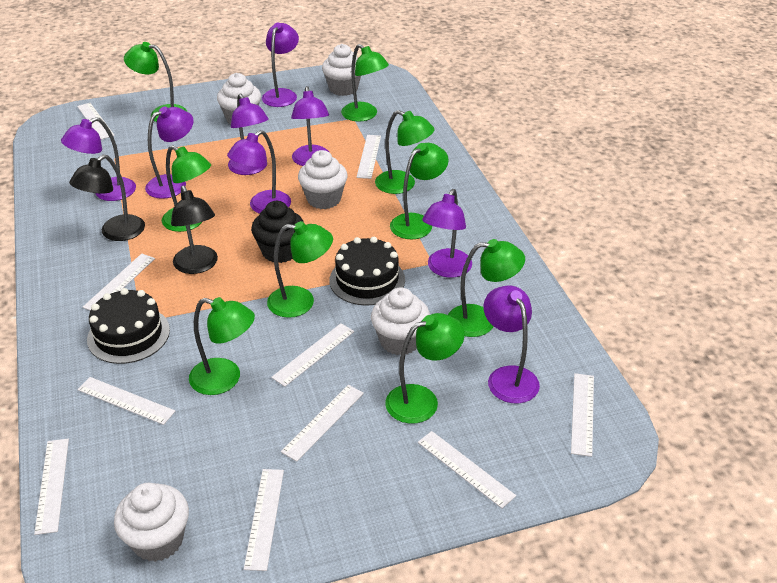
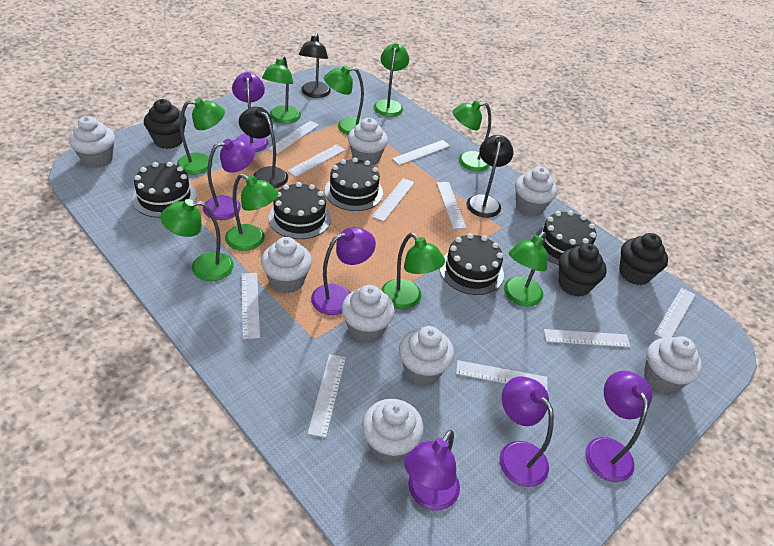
black cake: [87,288,170,364] [330,237,405,305] = 2 -> [132,162,197,218] [269,182,331,239] [325,158,383,211] [439,233,504,295] [535,211,596,265] = 5
black cupcake: [251,201,304,263] = 1 -> [144,99,186,149] [559,243,607,297] [619,233,668,285] = 3
black lamp: [69,155,145,241] [171,185,218,274] = 2 -> [239,107,288,188] [299,33,331,98] [467,135,514,218] = 3
purple lamp: [61,117,136,201] [145,106,194,199] [227,130,291,214] [228,94,269,175] [262,23,299,107] [291,86,330,166] [422,189,472,278] [483,285,540,403] = 8 -> [203,139,255,220] [232,72,269,152] [311,227,376,315] [404,430,460,511] [499,376,554,487] [585,371,652,482] = 6
white cupcake: [114,483,189,562] [217,73,261,125] [298,150,348,209] [322,44,361,96] [371,287,430,355] = 5 -> [69,116,115,168] [261,237,312,293] [342,285,395,343] [348,118,388,165] [362,399,424,463] [399,326,454,385] [515,167,557,216] [644,336,702,394] = 8

